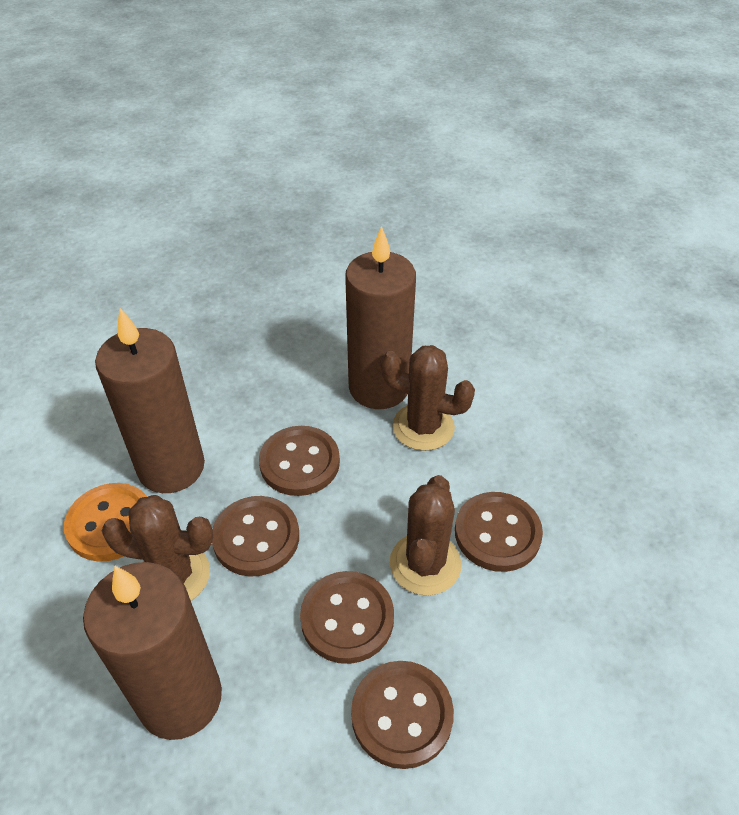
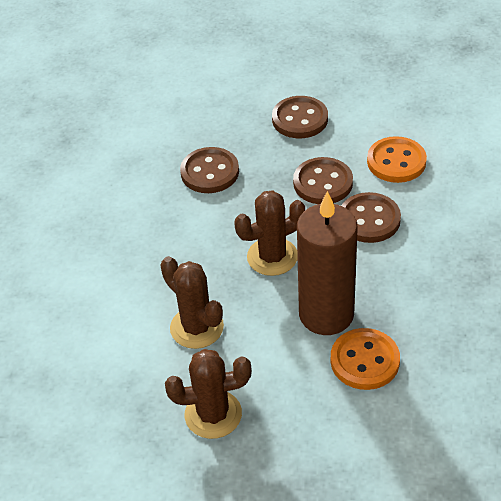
brown button: [212,496,299,577] [259,426,340,496] [300,571,394,664] [351,661,454,769] [455,492,543,572] = 5 -> [180,147,239,193] [272,96,328,138] [293,157,353,204] [341,192,401,243] = 4
brown candle: [83,562,222,740] [95,308,205,493] [345,226,416,409] = 3 -> [297,191,358,335] = 1
orange button: [64,483,147,562] = 1 -> [331,328,400,390] [367,136,427,183] = 2

